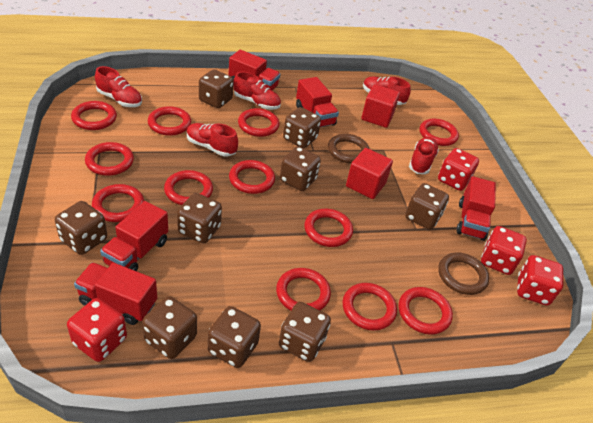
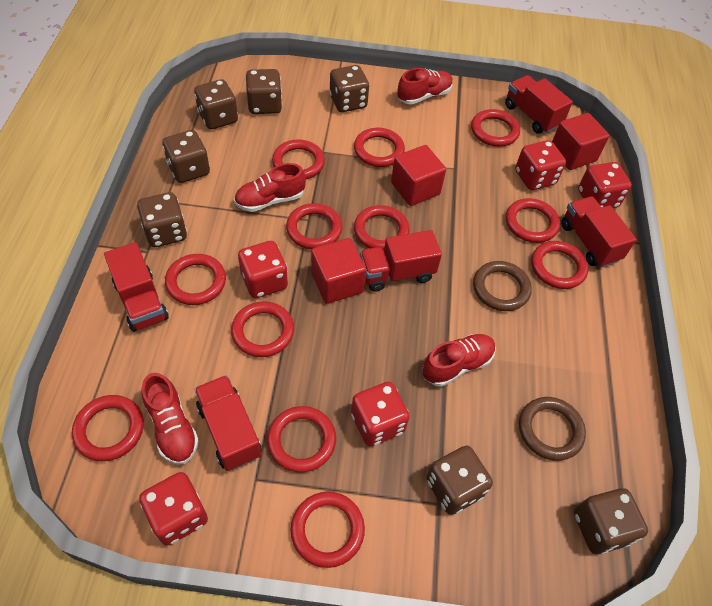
brown dice: [55,201,107,255] [142,297,197,359] [177,193,222,243] [199,70,234,108] [208,306,261,368] [279,302,331,362] [280,146,321,191] [283,107,321,148] [405,183,449,230] = 9 -> [137,192,187,247] [162,130,210,183] [194,79,238,129] [246,69,282,114] [329,65,369,112] [426,446,493,515] [574,488,648,554] = 7
red cube: [346,148,393,199] [361,84,400,128] = 2 -> [311,238,366,304] [391,145,446,206] [552,113,610,170] = 3
red dice: [67,298,127,362] [438,148,479,191] [481,226,527,275] [517,255,563,306] = 4 -> [139,472,208,546] [238,241,288,298] [351,382,409,446] [515,140,566,190] [578,162,632,208] = 5
red shoe: [95,66,142,107] [187,123,238,157] [233,72,281,110] [363,76,411,105] [409,137,439,174] = 5 -> [142,373,199,465] [234,163,306,212] [397,68,453,105] [422,334,496,387] = 4

